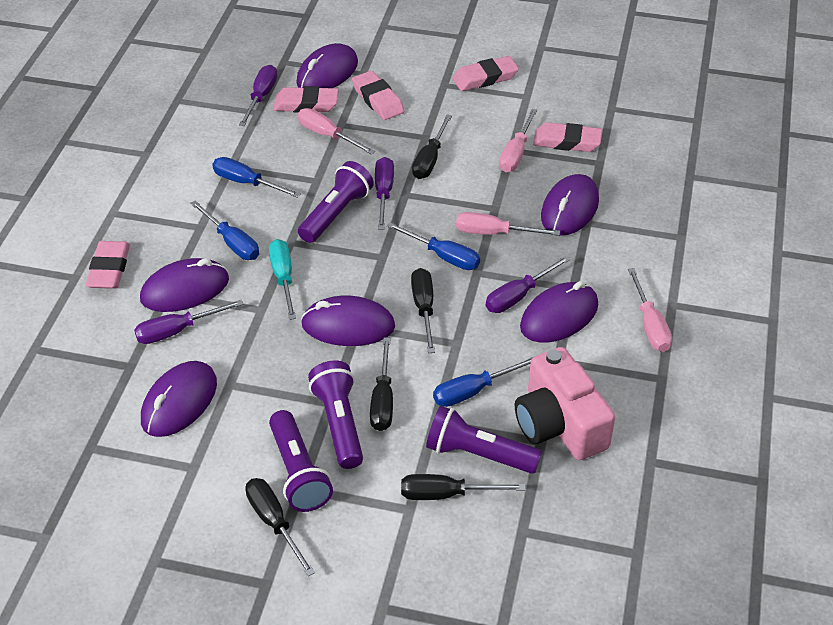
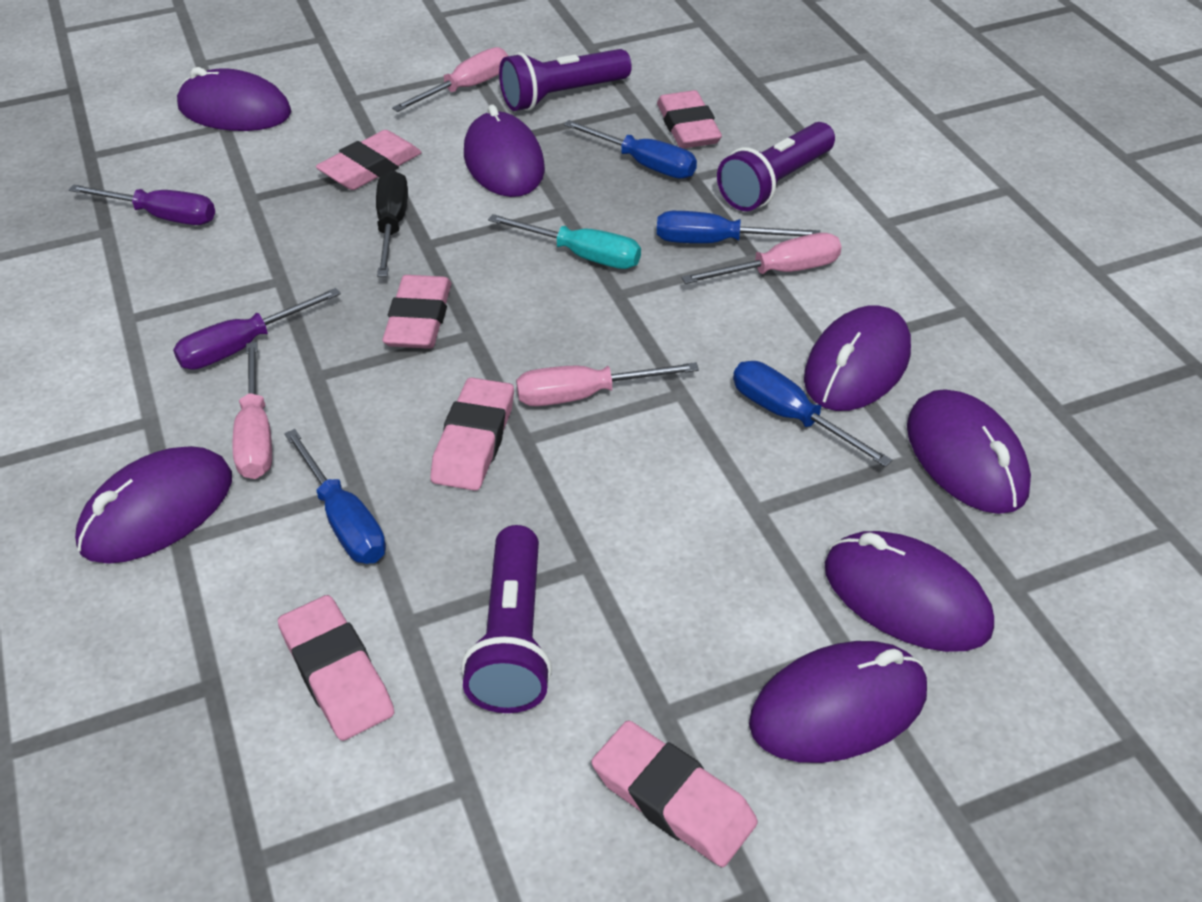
black screwdriver: [245,478,315,576] [370,337,393,431] [401,474,526,500] [411,268,435,353] [412,115,452,179] = 5 -> [376,170,408,277] = 1
pink camera: [515,347,615,460] = 1 -> none = 0
pink eraser: [86,241,130,289] [273,86,339,112] [352,71,404,120] [452,56,519,91] [533,122,602,152] = 5 -> [278,595,394,741] [316,130,422,190] [382,275,451,349] [430,377,514,491] [592,720,758,867] [657,90,722,149] = 6
purple flashlight: [269,410,333,512] [298,161,374,243] [308,360,363,469] [426,406,542,474] = 4 -> [461,525,552,713] [499,49,632,111] [717,122,835,211] = 3
purple mouse: [140,258,229,312] [141,361,217,437] [296,43,358,88] [301,296,395,346] [520,281,598,343] [541,174,599,236] = 6 -> [75,446,232,564] [177,67,291,131] [464,104,545,197] [749,641,927,763] [804,305,911,411] [825,531,994,652] [907,389,1031,514] = 7
purple screwdriver: [134,300,244,344] [239,65,277,126] [375,157,394,230] [486,255,571,313] = 4 -> [68,184,215,225] [173,288,341,370] = 2

